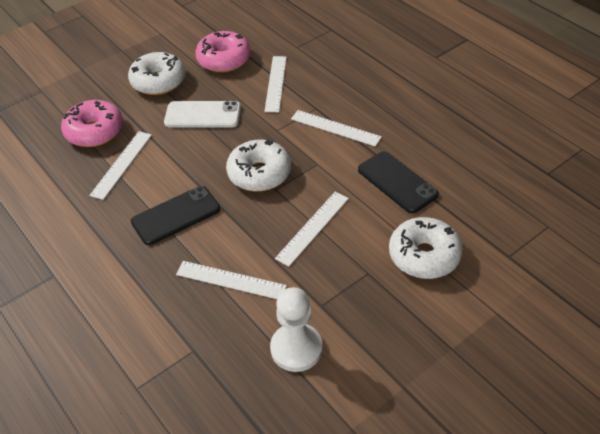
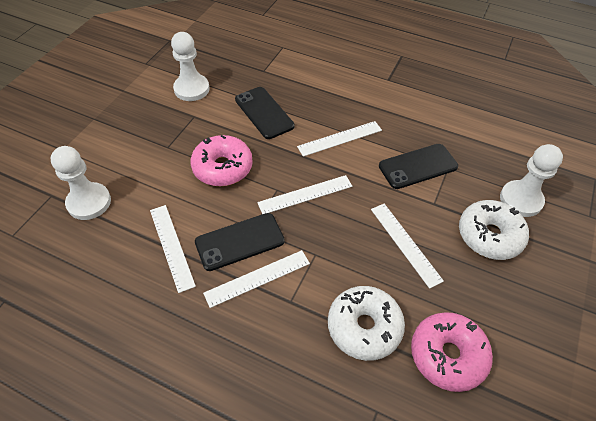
black phone: [131,186,220,245] [358,151,439,213] = 2 -> [195,213,285,271] [235,87,295,139] [379,144,458,189] = 3
white donut: [128,52,186,95] [226,139,291,192] [389,217,463,279] = 3 -> [328,286,405,361] [459,200,529,260] = 2
white pawn: [270,287,322,372] = 1 -> [51,146,111,220] [171,32,210,101] [500,144,563,217] = 3
white phone: [164,101,241,128] = 1 -> none = 0

